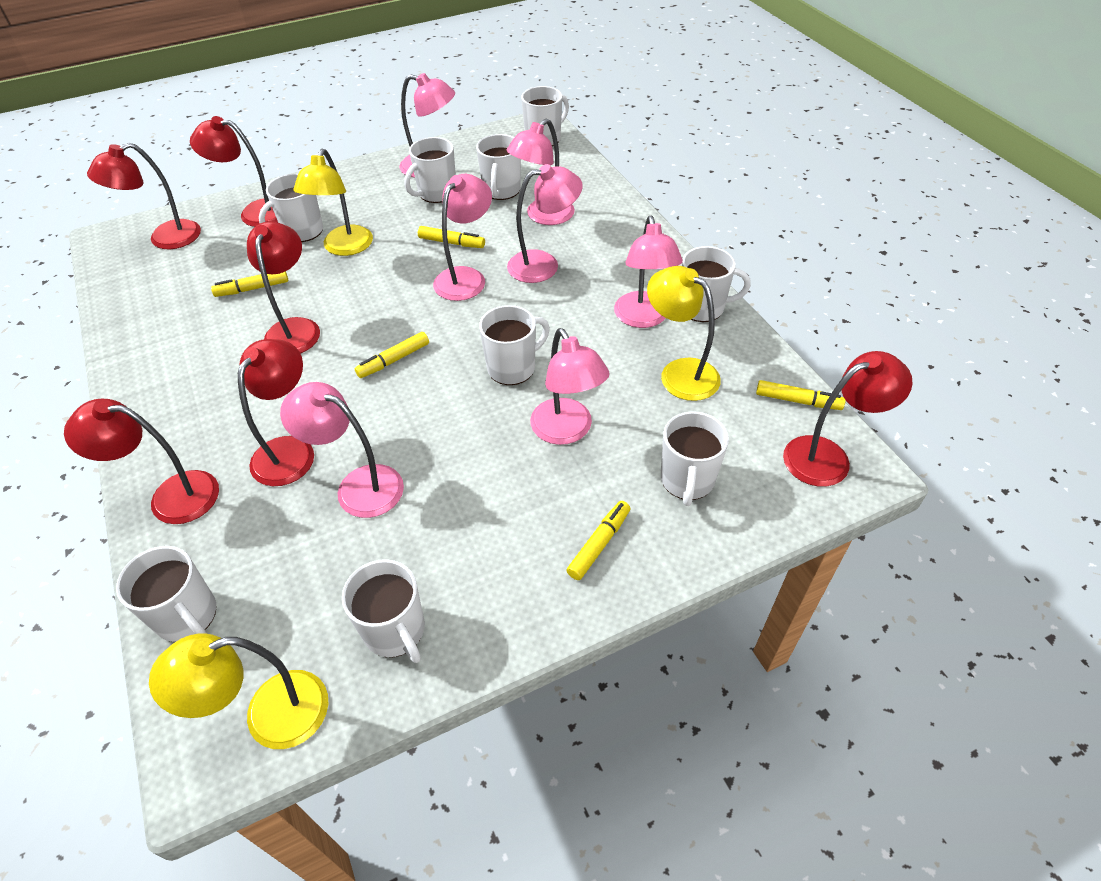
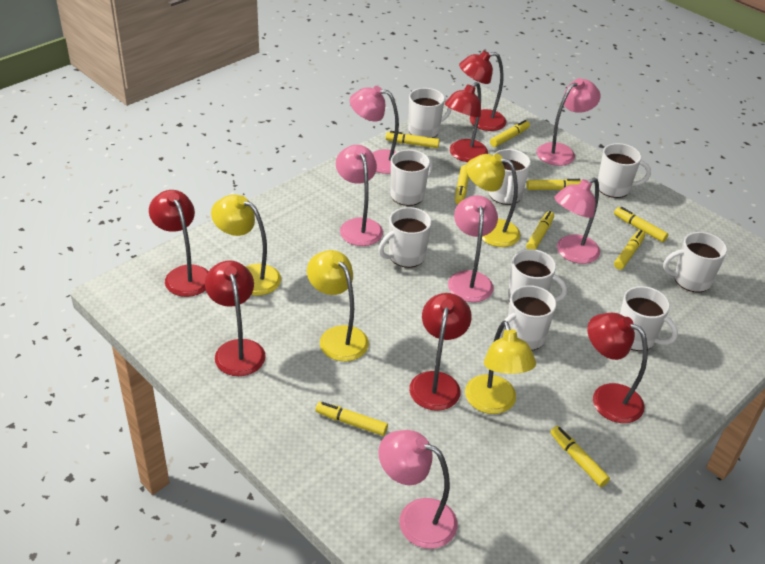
pink lamp: [280,382,404,518] [399,73,455,178] [433,174,492,301] [507,119,575,225] [507,164,583,283] [530,328,610,445] [614,216,683,328] = 7 -> [336,145,383,246] [350,86,399,174] [378,430,458,549] [448,195,498,302] [537,78,601,166] [554,178,600,264] = 6
yellow lamp: [149,633,328,749] [293,149,373,256] [647,266,721,401] = 3 -> [211,194,281,296] [307,250,369,361] [465,321,536,414] [466,154,521,247] = 4
yellow marker: [211,271,288,297] [355,332,429,378] [418,226,485,248] [566,501,630,580] [756,380,846,410] = 5 -> [315,402,388,436] [386,131,440,148] [455,165,469,204] [490,120,530,147] [526,179,582,190] [526,211,554,250] [550,426,610,487] [614,207,669,242] [614,230,645,270] = 9

